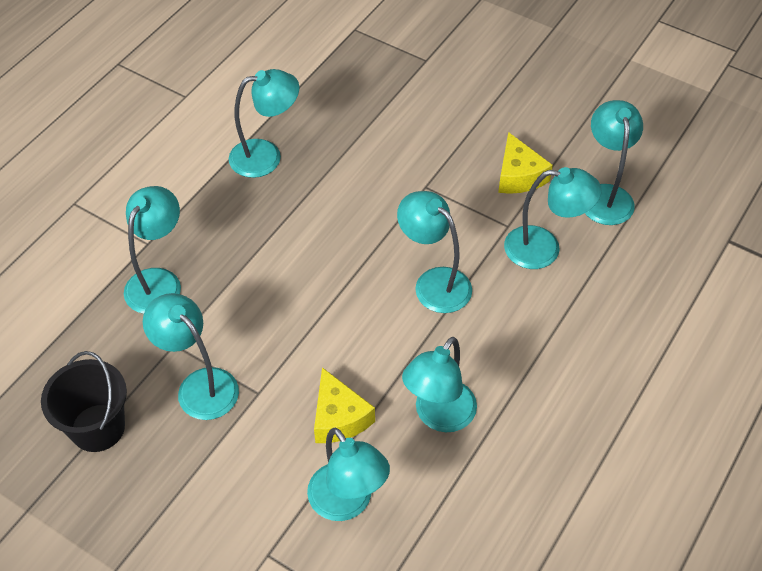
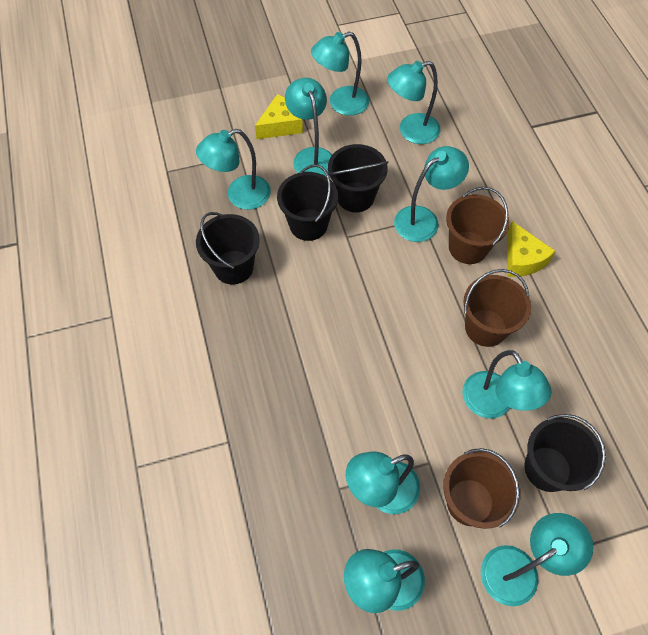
black bucket: [41,351,127,452] = 1 -> [196,212,260,284] [277,164,338,241] [328,144,389,212] [525,414,606,492] = 4
brown bucket: none = 0 -> [443,448,521,529] [446,187,509,264] [463,269,531,347] = 3
turquoise lamp: [124,186,181,314] [143,293,239,420] [229,69,299,178] [307,427,390,521] [397,191,472,313] [402,337,477,432] [504,167,602,269] [585,100,643,225] = 8 -> [196,129,271,210] [285,78,332,177] [311,31,369,116] [344,549,425,613] [346,451,420,514] [387,61,440,144] [394,146,469,242] [462,350,552,418] [481,513,593,606] = 9

